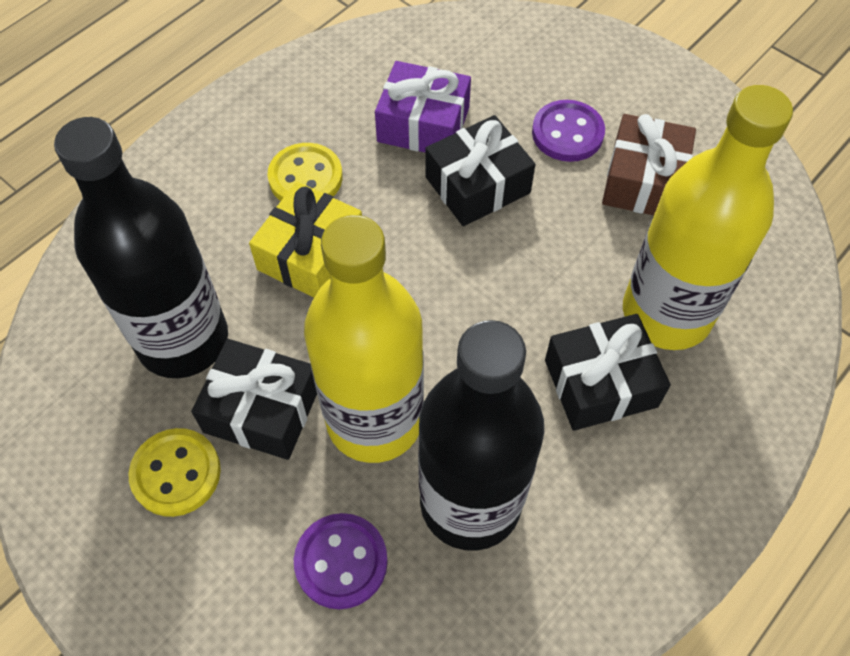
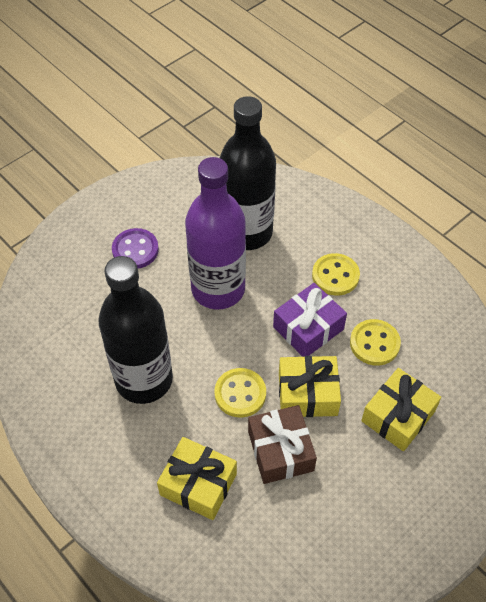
black gift: [191,339,317,460] [425,115,535,226] [545,314,671,431] = 3 -> none = 0
purple bottle: none = 0 -> [185,157,246,309] = 1
purple button: [294,513,388,609] [532,100,605,162] = 2 -> [112,228,159,269] = 1
yellow bottle: [304,215,424,463] [623,85,793,350] = 2 -> none = 0
yellow button: [129,428,221,517] [267,143,343,201] = 2 -> [214,368,266,418] [312,253,360,296] [350,319,401,366] = 3
yellow gift: [249,182,362,298] = 1 -> [157,437,237,520] [279,356,341,417] [361,368,441,451] = 3

